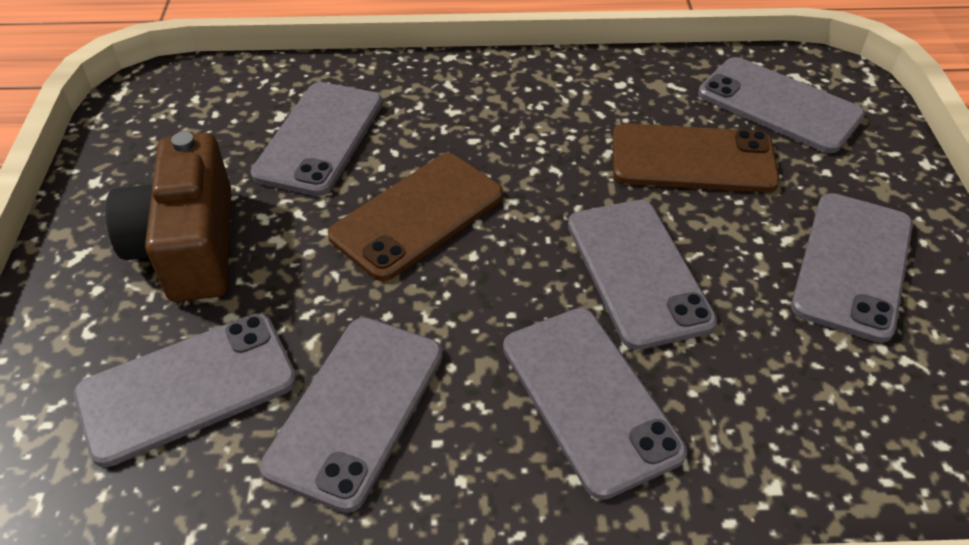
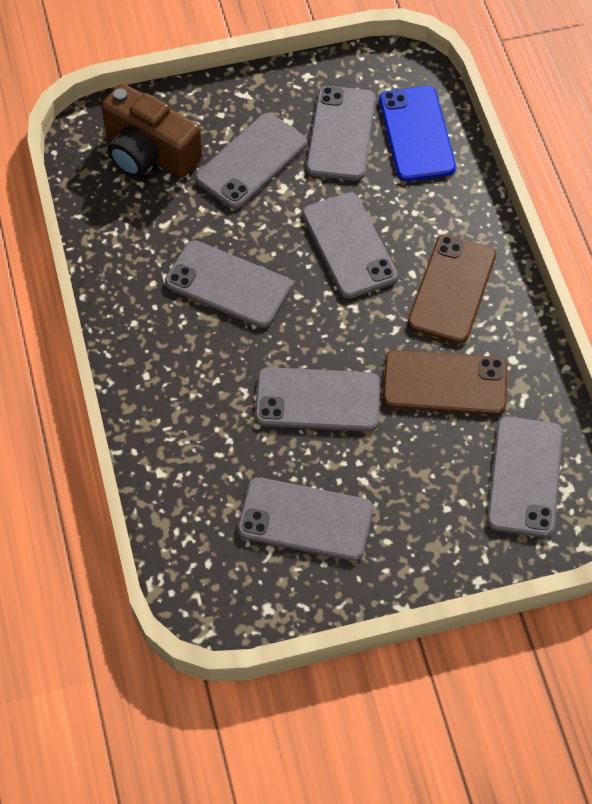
blue phone: none = 0 -> [379,86,456,181] = 1

